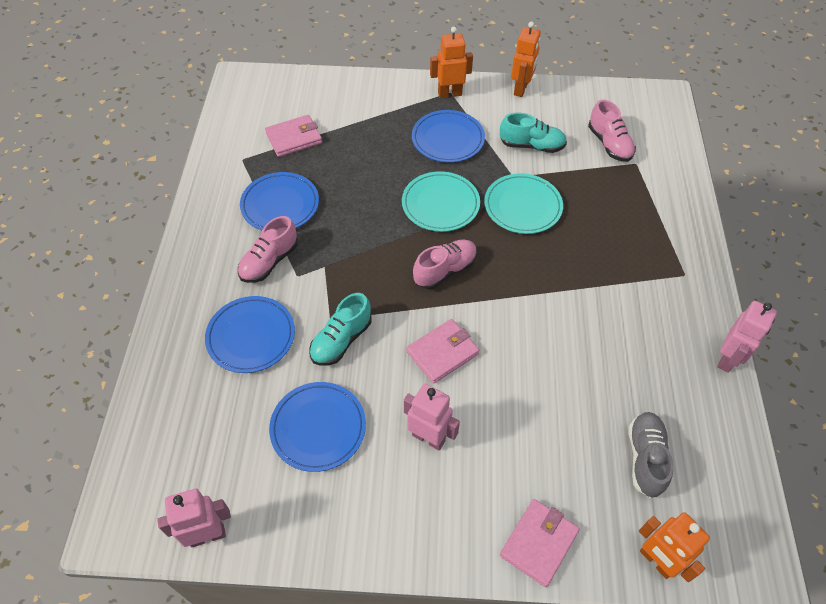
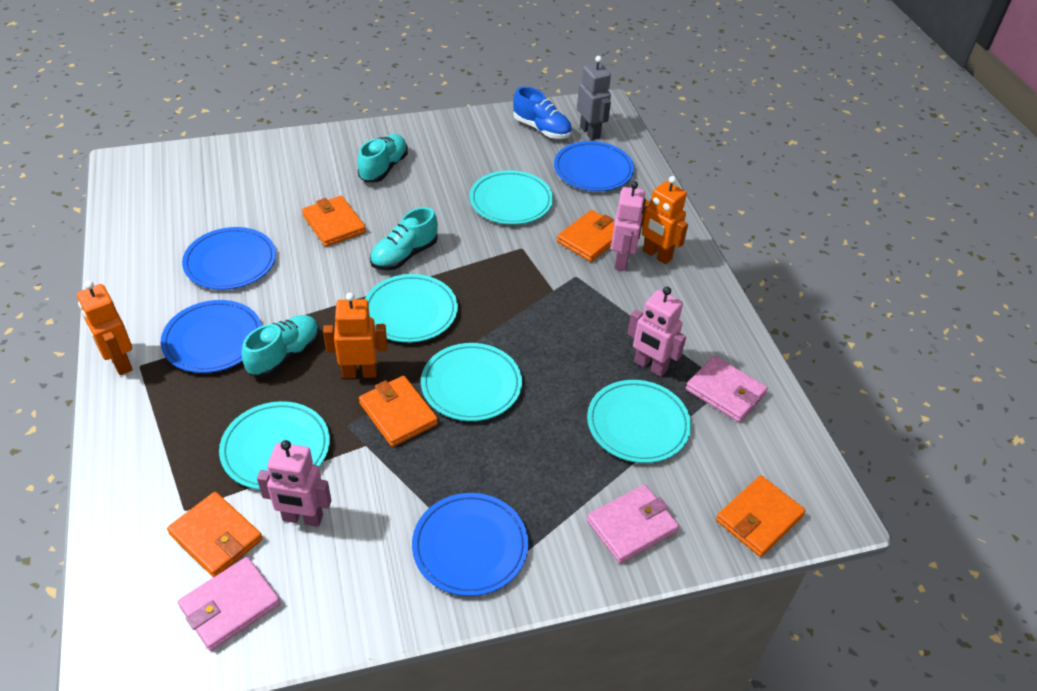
blue shoe: none = 0 -> [513,87,572,139] = 1
grey robot: none = 0 -> [577,56,611,140] = 1
grey shoe: [628,412,674,498] = 1 -> none = 0
orange wallet: none = 0 -> [167,492,263,577] [302,196,366,247] [359,376,438,447] [557,210,614,262] [716,475,806,557] = 5
pink shoe: [238,216,298,283] [413,239,477,289] [588,100,636,162] = 3 -> none = 0
turquoise plate: [402,171,480,232] [484,173,563,234] = 2 -> [219,401,330,490] [365,274,458,343] [421,343,522,421] [469,170,553,225] [587,380,691,463] = 5
turquoise shoe: [309,293,372,366] [500,112,567,153] = 2 -> [242,315,319,377] [358,134,408,182] [370,207,438,270] = 3

